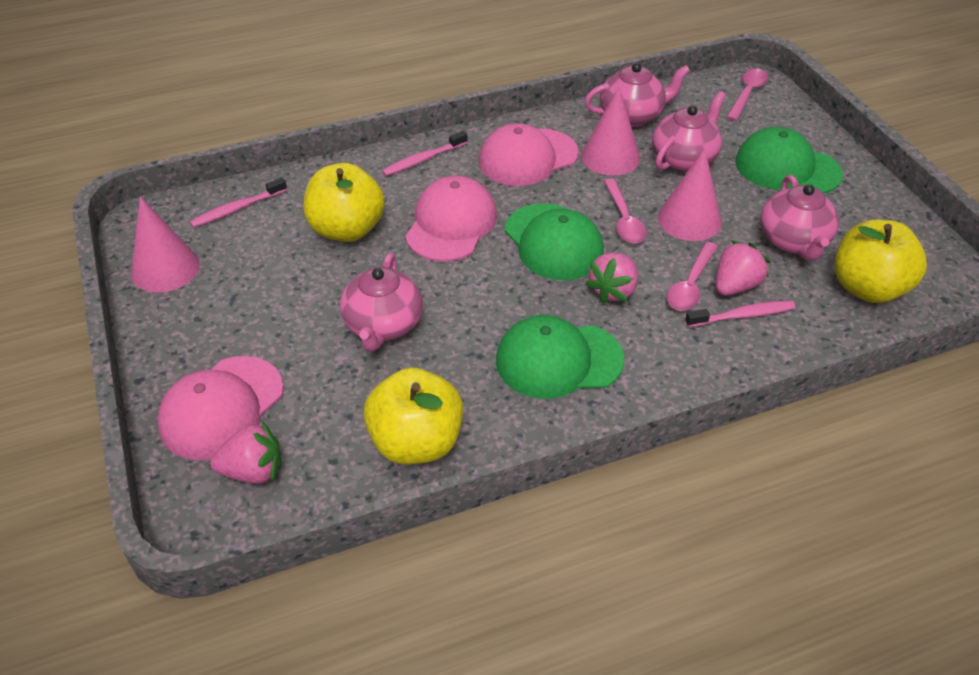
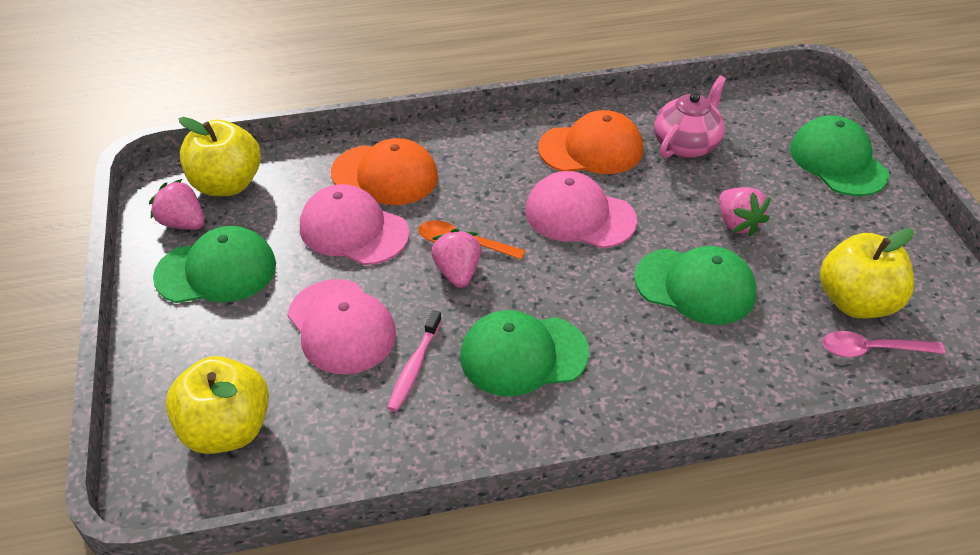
green cap: [496,315,624,399] [505,203,604,280] [735,127,843,194] = 3 -> [153,226,276,303] [460,310,589,396] [634,246,757,325] [790,116,889,196] = 4
orange cap: none = 0 -> [331,138,438,205] [538,110,643,174] = 2
orange spoon: none = 0 -> [418,220,525,260] = 1
pink cone: [131,196,200,292] [581,86,640,175] [658,148,722,241] = 3 -> none = 0
pink spoon: [604,178,647,244] [667,242,718,311] [726,69,768,121] = 3 -> [822,331,945,357] = 1
pink teapot: [340,253,423,351] [584,63,690,127] [652,91,726,172] [760,175,839,261] = 4 -> [654,76,726,158] = 1
pink toothbrush: [190,178,287,228] [382,131,468,176] [685,301,796,327] = 3 -> [387,310,442,412] = 1

